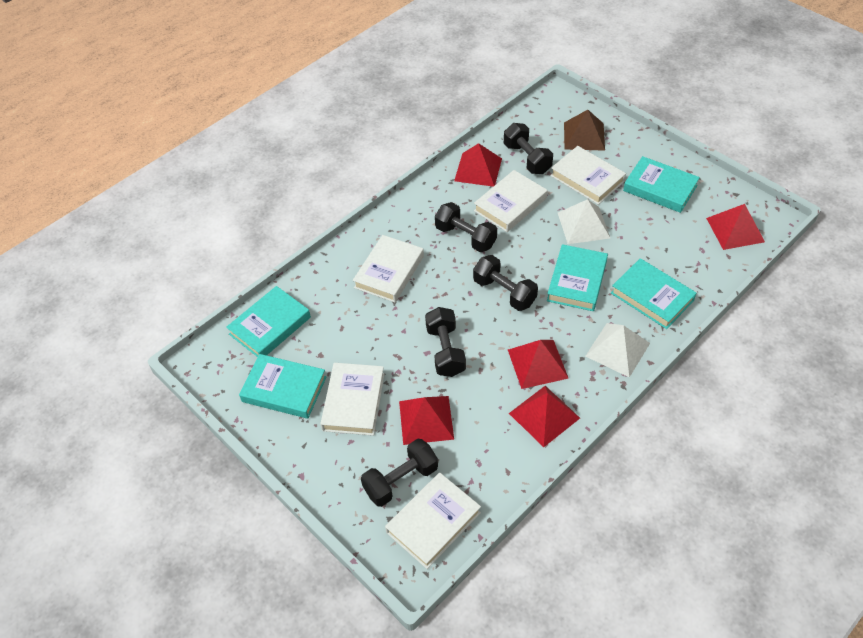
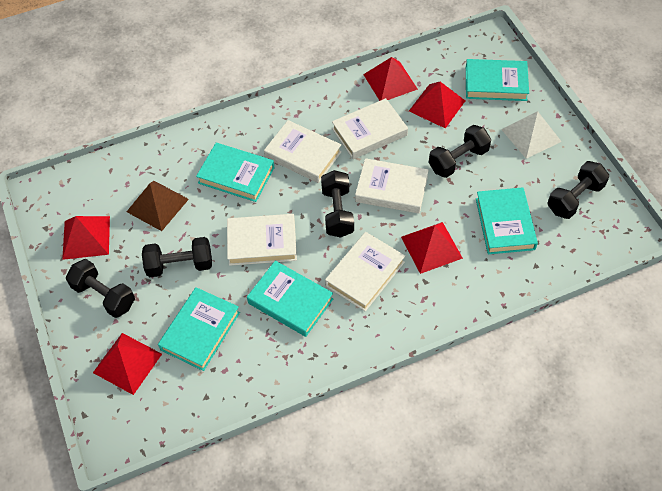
white pyramid: [558,199,610,244] [586,323,650,378] = 2 -> [501,111,562,159] = 1

